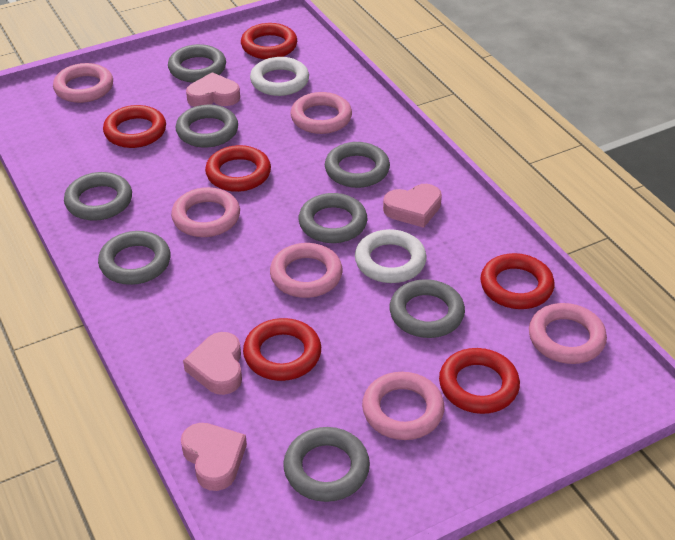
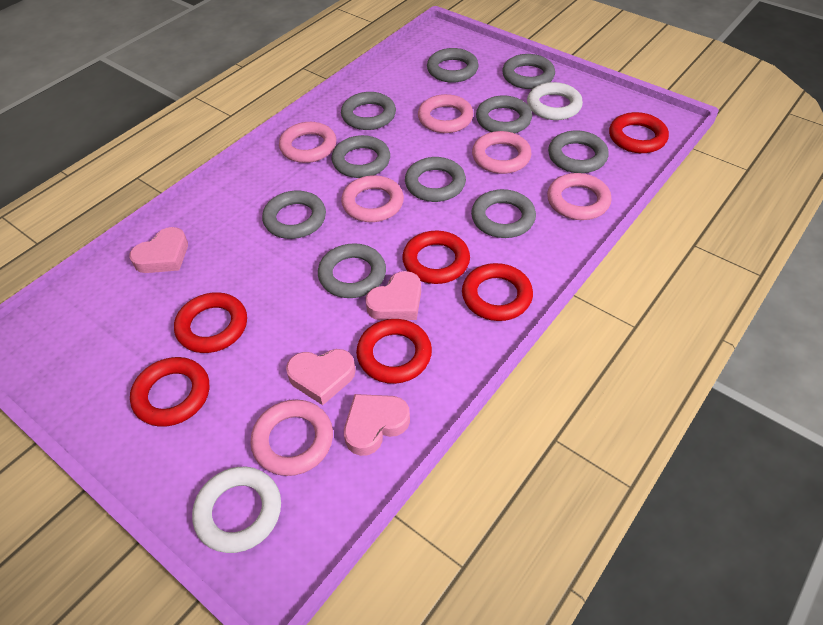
grey ring: [64,172,132,221] [98,231,171,285] [168,44,226,83] [176,105,238,148] [283,427,370,502] [298,193,367,243] [325,142,390,188] [390,279,465,338] = 8 -> [262,191,326,239] [318,243,386,298] [332,135,390,178] [341,92,396,130] [405,157,466,202] [427,48,479,83] [471,189,536,238] [476,95,532,133] [502,54,555,89] [548,131,609,173] = 10

